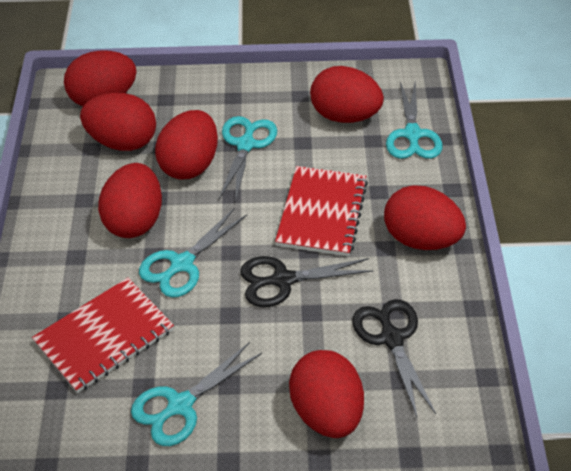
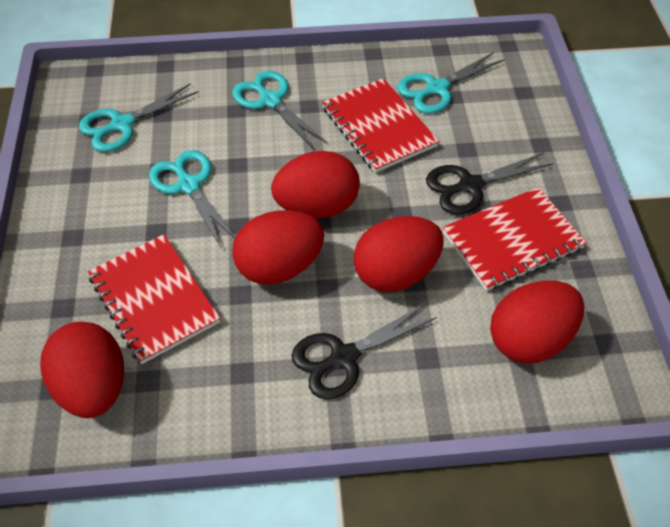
red egg: [64,50,136,106] [80,93,156,151] [98,163,162,238] [155,110,218,179] [289,350,364,438] [310,66,384,123] [384,185,466,250] = 7 -> [40,322,124,418] [232,210,324,285] [271,151,360,218] [354,216,443,292] [490,281,584,364] = 5
red notebook: [32,278,174,393] [275,166,368,257] = 2 -> [88,234,220,364] [322,78,439,173] [443,187,587,291] = 3

